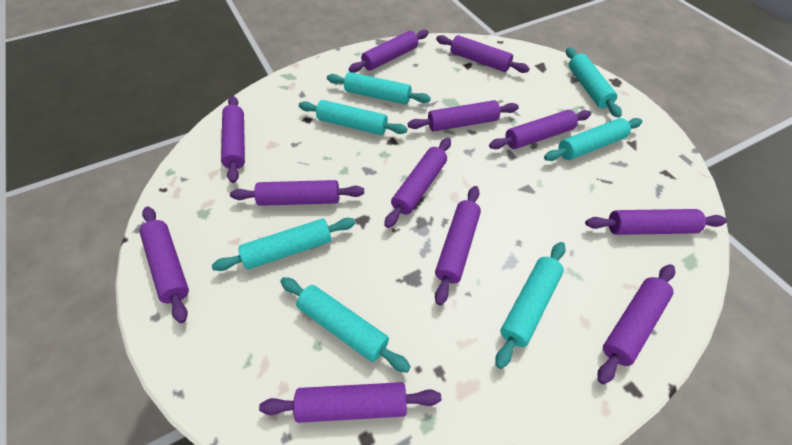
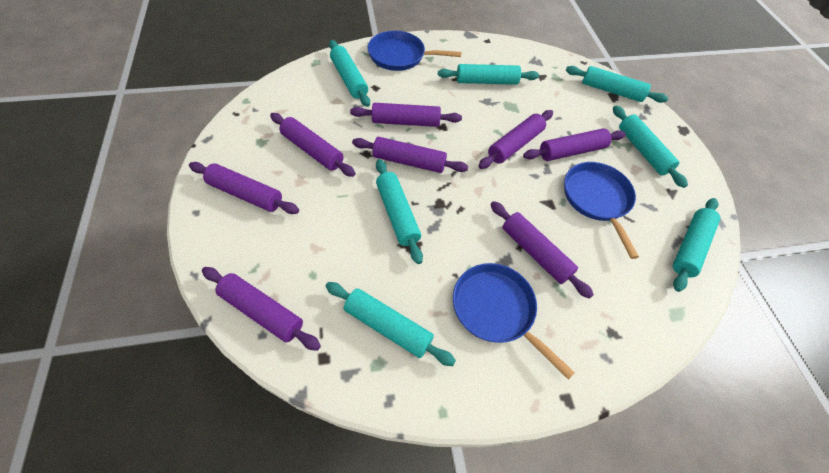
blue pan: none = 0 -> [368,31,461,71] [453,263,575,380] [564,162,639,259] = 3
purple rolling pin: [139,207,189,323] [221,96,245,183] [230,180,364,206] [259,382,441,423] [349,30,429,73] [384,138,451,228] [408,100,519,132] [435,186,481,305] [436,35,530,73] [489,110,591,149] [585,209,727,235] [598,264,675,384] = 12 -> [189,162,299,214] [202,267,321,351] [270,113,355,177] [350,103,462,127] [352,137,468,173] [479,110,553,169] [490,201,594,299] [523,128,626,161] = 8

